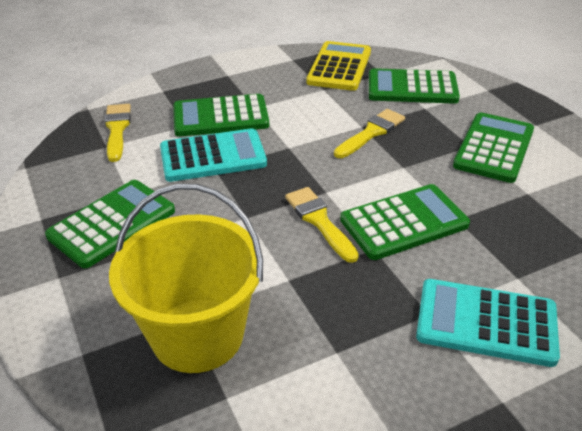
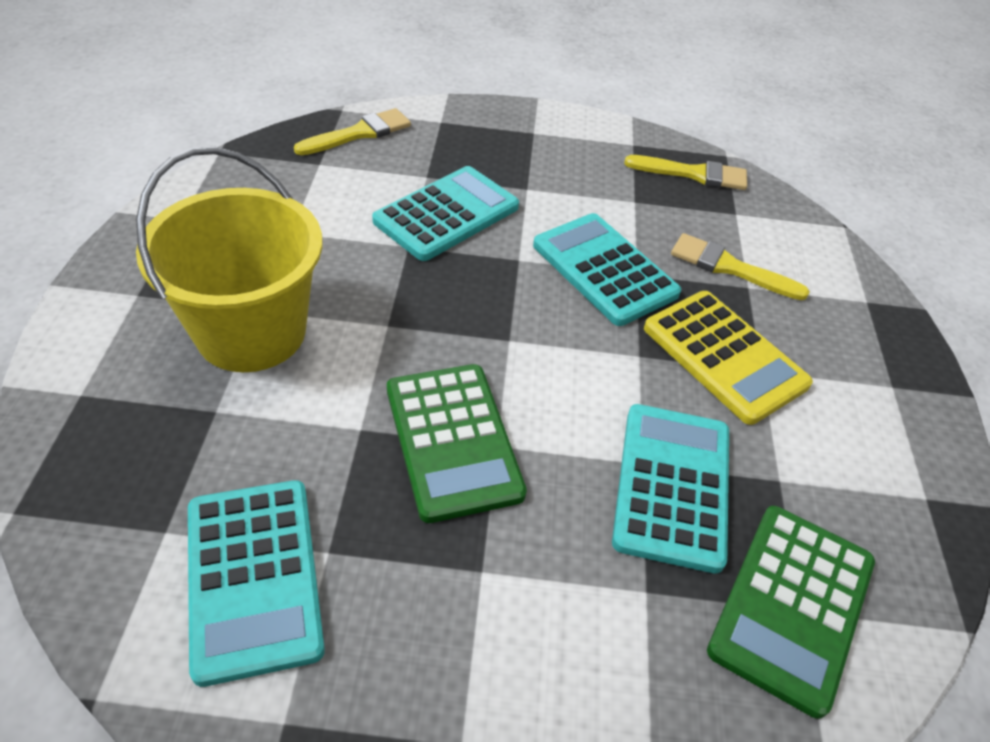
green calculator: [45,180,175,268] [173,94,269,137] [340,184,470,260] [369,68,460,104] [453,113,534,183] = 5 -> [387,364,527,523] [707,506,875,719] = 2
turquoise calculator: [160,129,267,182] [416,279,560,367] = 2 -> [188,480,325,687] [372,166,519,261] [533,213,681,326] [612,404,729,574] = 4

